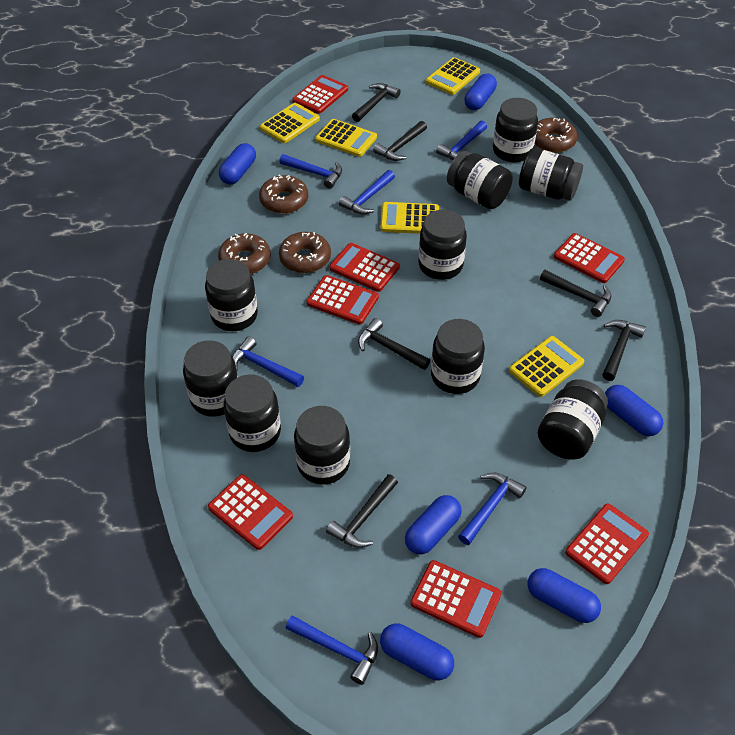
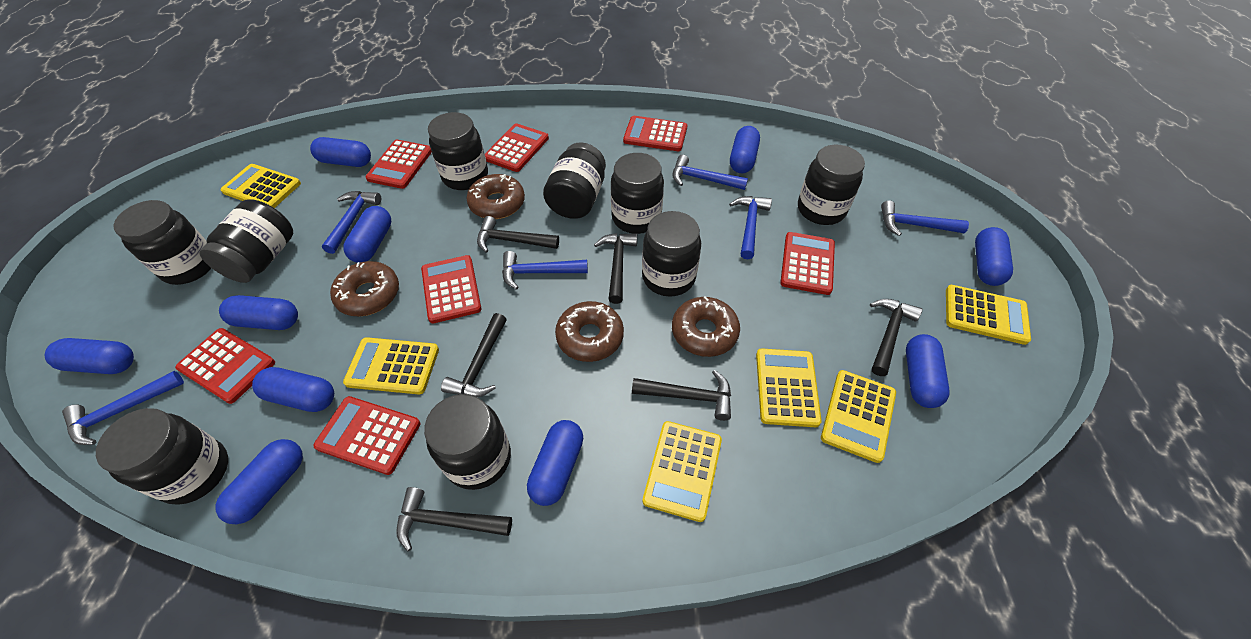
black jar: [183,340,238,417] [205,259,258,331] [224,375,281,452] [294,406,350,485] [419,210,467,280] [431,319,485,394] [447,151,513,209] [493,98,538,162] [519,148,583,201] [538,379,608,460] = 10 -> [96,408,228,505] [114,200,211,285] [199,199,293,283] [424,394,511,490] [428,112,488,190] [543,142,606,219] [611,153,664,234] [642,211,701,297] [798,145,865,225] = 9
blue capsule: [219,143,256,185] [380,624,454,680] [405,495,462,554] [464,74,497,110] [528,568,601,623] [605,385,663,436] = 6 -> [45,338,134,374] [215,439,303,524] [219,295,298,330] [252,367,334,412] [310,137,371,167] [343,206,391,263] [527,420,583,506] [730,126,760,173] [906,334,950,408] [975,227,1013,286] = 10
yellow calculator: [260,103,320,143] [315,119,377,157] [380,202,439,234] [426,57,480,95] [509,336,584,397] = 5 -> [221,164,301,208] [343,337,439,394] [642,421,722,522] [756,349,822,427] [821,370,896,463] [946,285,1031,345] = 6

